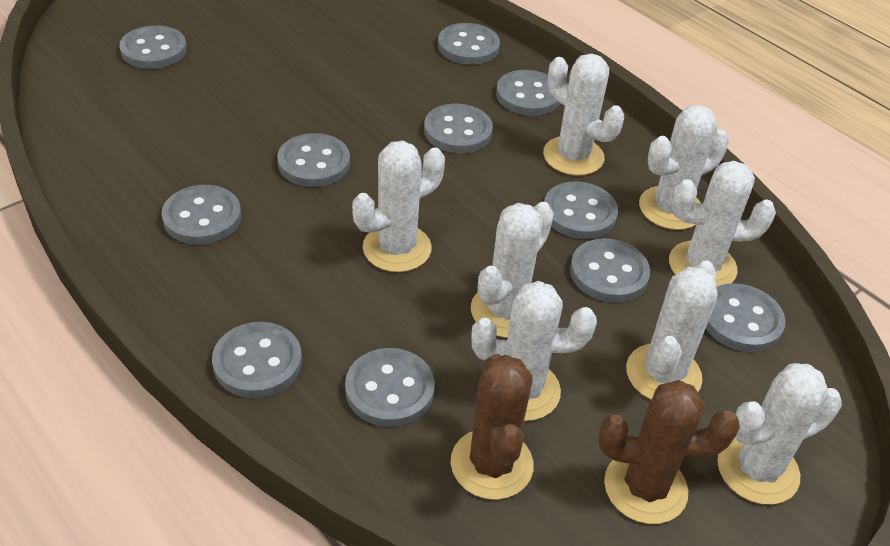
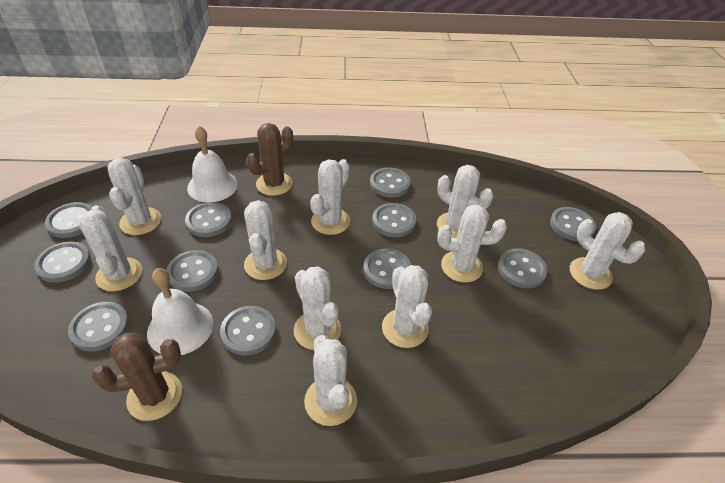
white bell: none = 0 -> [147,268,213,355] [187,126,238,202] = 2
white cactus: [352,141,445,272] [471,202,554,338] [471,281,597,421] [543,54,624,176] [626,261,717,400] [639,105,729,230] [669,161,776,287] [717,363,842,505] = 8 -> [79,205,142,291] [108,158,161,235] [244,200,287,280] [294,266,341,350] [304,335,357,426] [310,159,350,235] [382,265,432,348] [437,165,493,238] [437,204,507,283] [570,212,645,290] = 10

